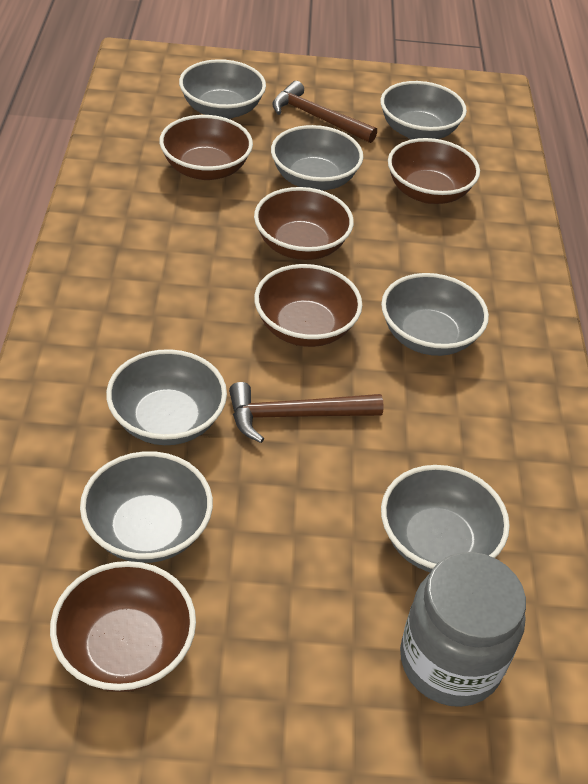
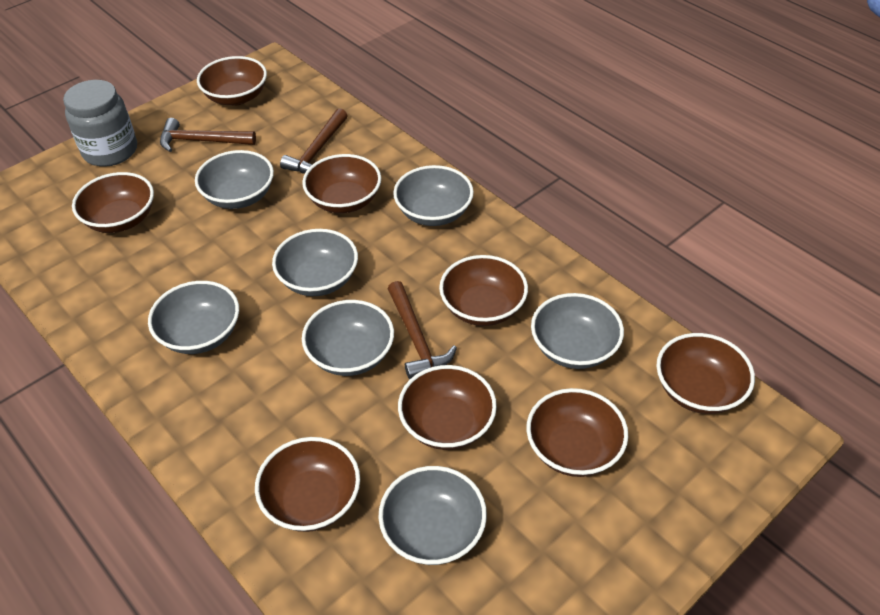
brown bowl: [50,561,196,692] [159,115,253,180] [254,187,354,260] [254,264,363,347] [388,138,480,204] = 5 -> [72,172,154,233] [197,56,267,106] [255,437,360,532] [302,154,381,213] [398,365,497,450] [439,255,528,326] [526,388,628,477] [656,333,755,414] = 8
brown hammer: [229,382,384,443] [272,81,377,143] = 2 -> [160,118,256,152] [280,108,348,174] [388,281,457,379] = 3

